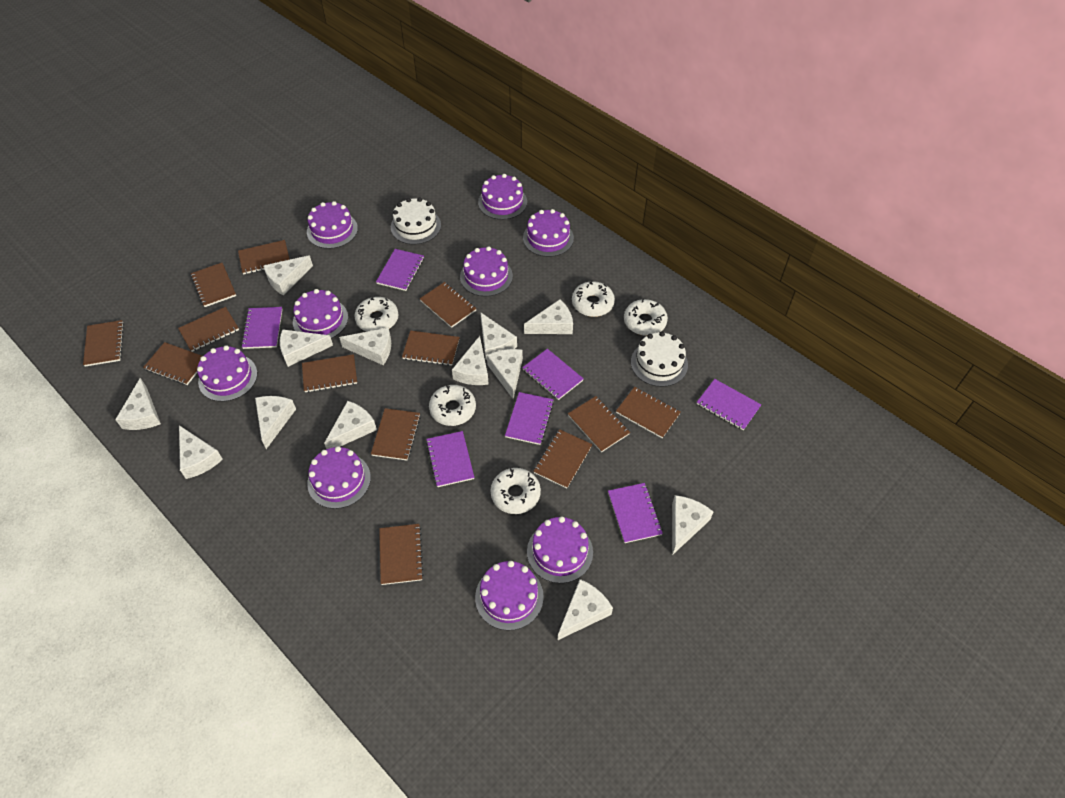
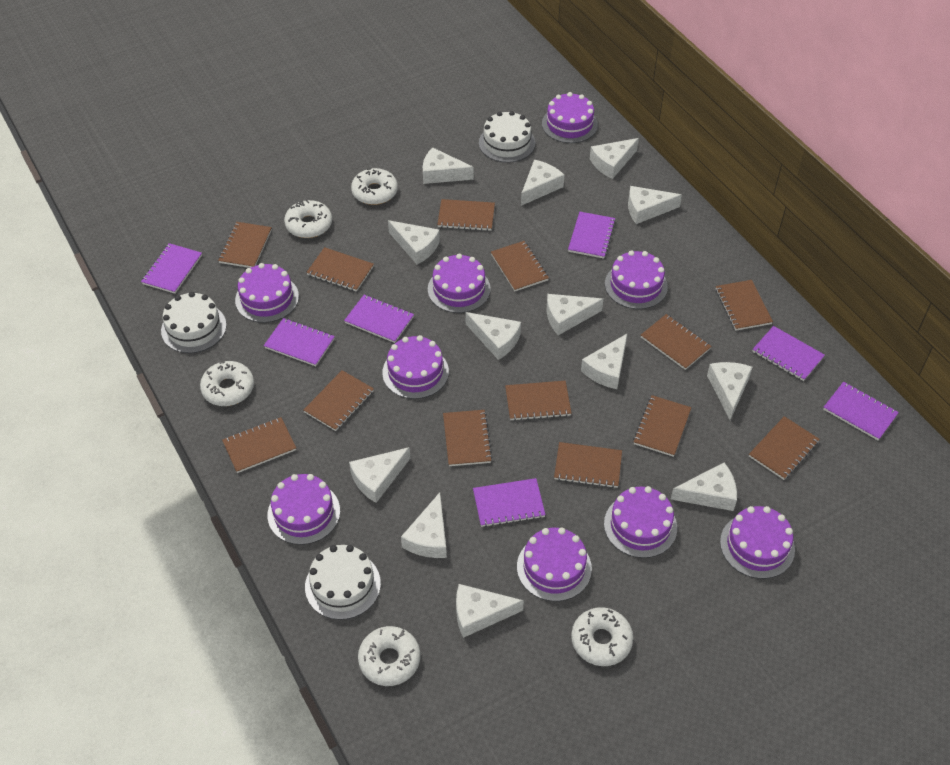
white cake: [391,198,441,244] [631,332,688,387] = 2 -> [161,292,226,353] [305,545,381,620] [479,111,535,163] = 3

